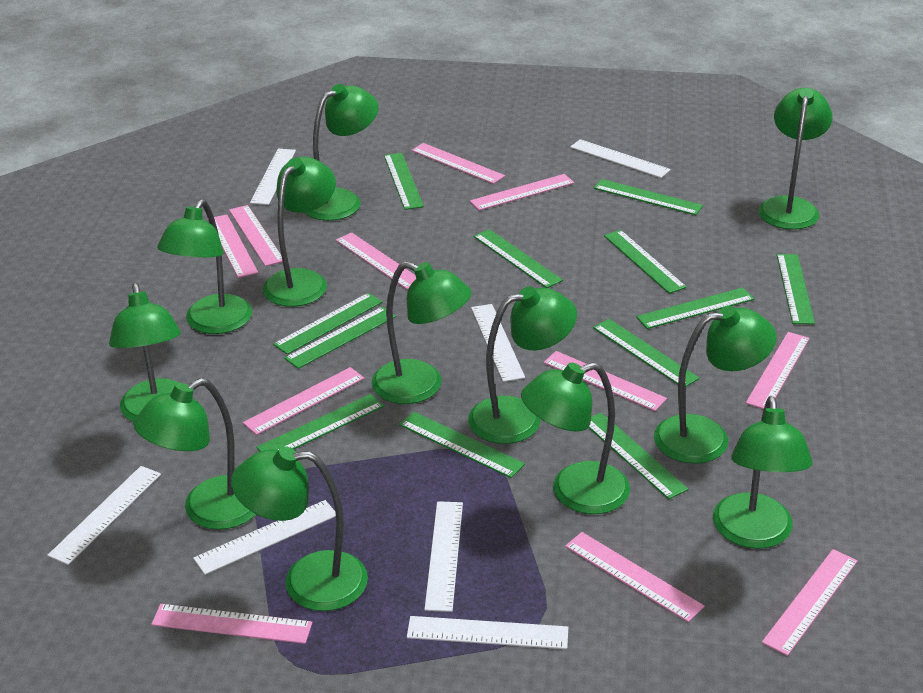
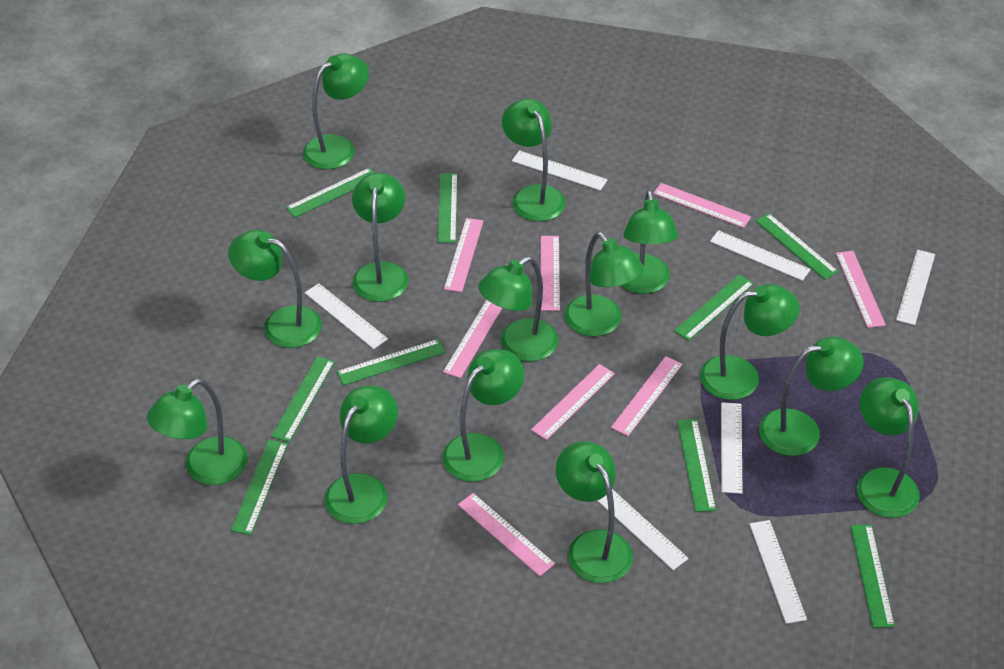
green lamp: [109,283,181,422] [133,378,256,530] [157,199,252,334] [231,446,368,611] [263,157,336,307] [305,84,379,221] [372,261,472,404] [468,286,577,444] [521,362,630,514] [654,306,777,464] [713,396,813,549] [758,88,832,230] = 12 -> [147,379,248,485] [228,230,322,348] [303,54,369,169] [325,385,398,524] [352,173,408,302] [442,349,524,482] [478,256,558,361] [502,99,566,221] [556,441,633,583] [565,232,644,337] [621,190,678,294] [700,284,799,400] [759,337,864,456] [856,377,920,518] = 14
green ruler: [257,394,384,451] [273,293,382,355] [284,307,396,369] [384,153,424,210] [399,412,525,478] [474,229,563,288] [588,413,689,499] [593,319,700,387] [594,179,703,215] [604,230,687,294] [636,287,754,329] [777,254,815,325] = 12 -> [231,440,288,535] [271,356,335,442] [286,168,374,218] [337,339,445,385] [438,173,458,243] [674,274,754,341] [677,419,716,512] [756,213,838,279] [850,525,895,628] = 9
pink ruler: [151,604,312,644] [208,214,258,278] [229,205,283,266] [243,367,364,435] [336,232,416,290] [411,143,505,184] [470,174,574,210] [543,351,667,411] [565,532,705,622] [746,332,810,409] [762,549,858,656] = 11 -> [443,300,502,378] [444,218,484,292] [458,493,555,576] [531,364,615,440] [541,236,560,311] [611,356,683,436] [653,183,751,228] [836,251,886,328] = 8

